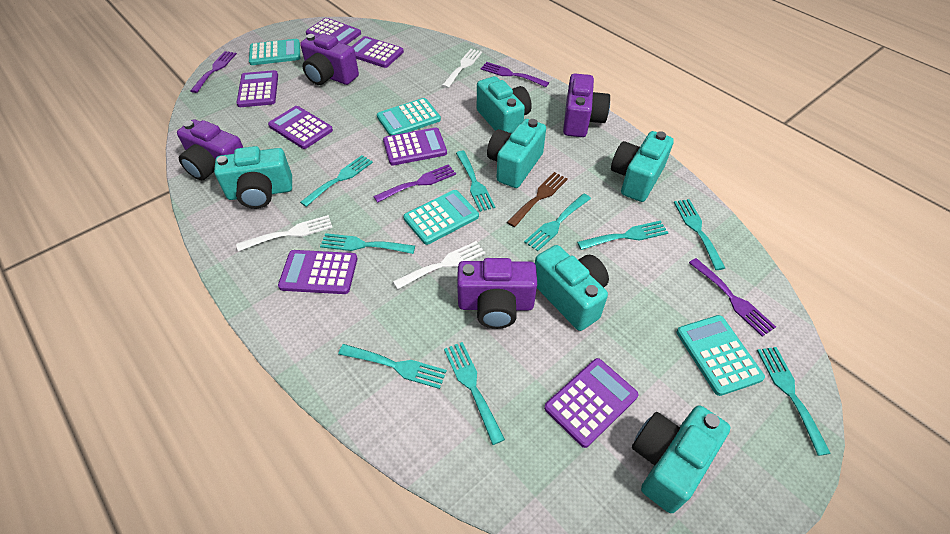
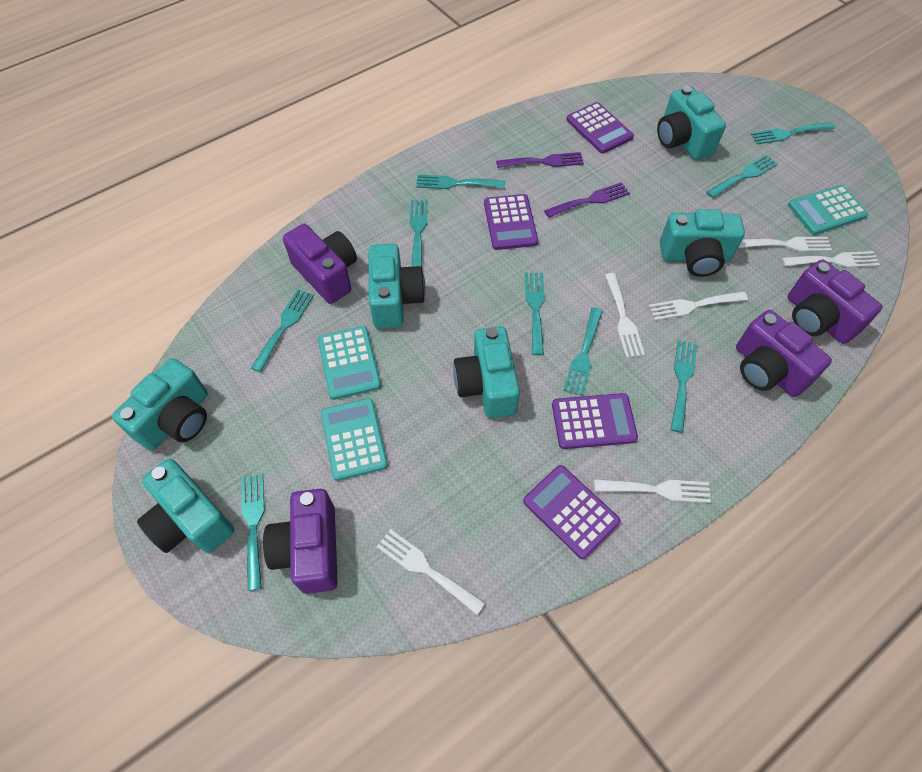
brown fork: [507,172,568,227] = 1 -> none = 0
purple calculator: [236,70,278,107] [268,106,333,149] [278,250,357,294] [306,18,361,45] [351,36,404,68] [383,127,447,166] [544,358,639,448] = 7 -> [484,194,538,250] [523,465,620,559] [552,393,638,449] [566,102,634,154] = 4
purple fork: [190,51,237,93] [373,164,456,203] [480,62,549,87] [689,258,776,337] = 4 -> [496,152,584,168] [544,182,630,218] = 2
turquoise calculator: [249,39,300,65] [377,98,441,136] [403,190,479,245] [676,315,765,396] = 4 -> [318,326,381,400] [321,398,388,481] [788,185,868,235] = 3
white fork: [236,215,333,251] [393,241,485,289] [442,49,482,88] = 3 -> [377,529,485,615] [594,479,711,503] [605,273,645,358] [649,291,748,320] [738,237,832,252] [782,251,880,268] = 6

